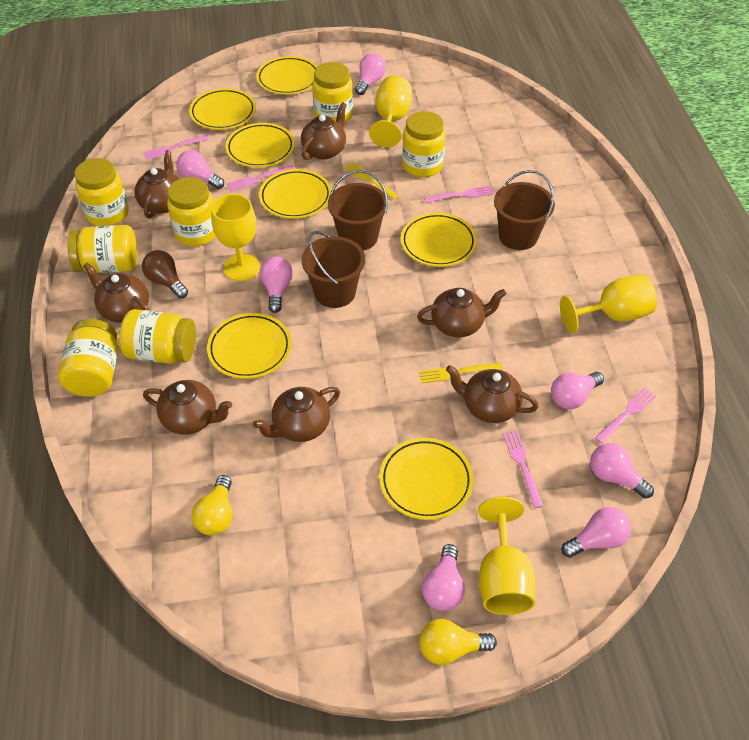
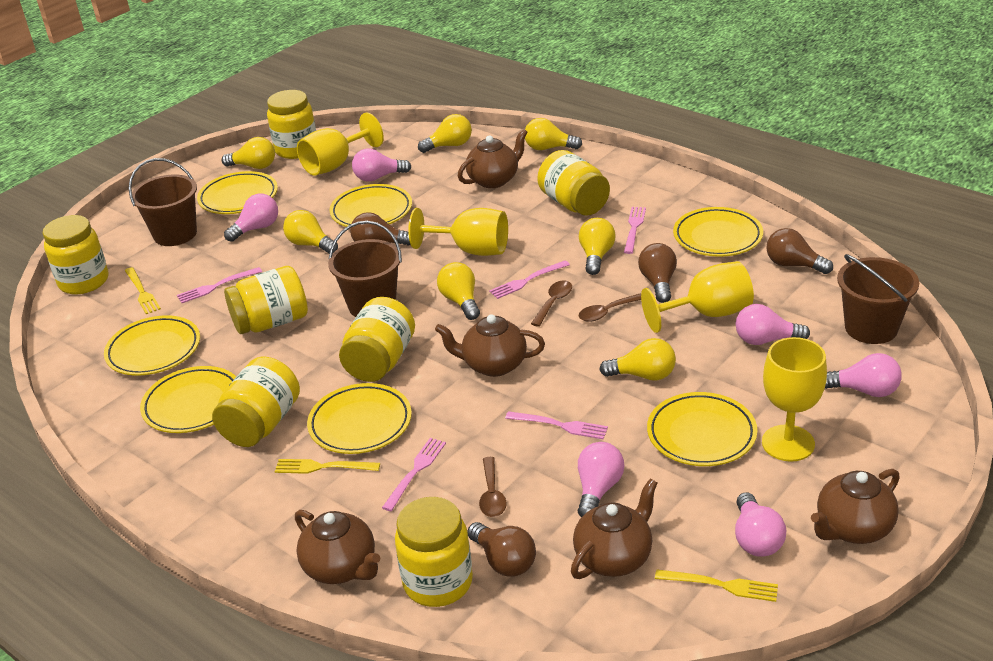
brown light bulb: [142,250,188,299] = 1 -> [350,212,410,246] [467,522,536,577] [638,243,677,303] [766,228,833,274] = 4
brown spoon: none = 0 -> [479,457,507,517] [531,280,572,327] [579,293,641,322] = 3
brown teapot: [83,262,150,323] [134,150,178,218] [143,380,232,435] [253,387,340,442] [301,102,347,160] [417,288,507,338] [446,365,538,423] = 7 -> [295,510,380,584] [435,314,545,377] [458,129,528,188] [571,479,658,579] [811,469,900,544] = 5
pink light bulb: [176,150,224,189] [260,257,293,313] [355,53,386,95] [422,544,465,611] [551,372,604,409] [561,507,631,558] [590,443,654,499] = 7 -> [224,193,278,242] [352,148,411,182] [578,442,624,518] [735,492,786,557] [736,304,810,345] [825,353,902,397] = 6
yellow fork: [344,162,398,200] [419,363,503,383] = 2 -> [125,267,161,314] [274,459,380,474] [655,569,778,602] = 3
yellow light bulb: [192,475,233,536] [419,619,497,665] = 2 -> [221,137,275,169] [283,210,338,254] [418,114,472,153] [437,262,480,320] [525,118,582,150] [579,218,616,275] [599,338,676,381] = 7

